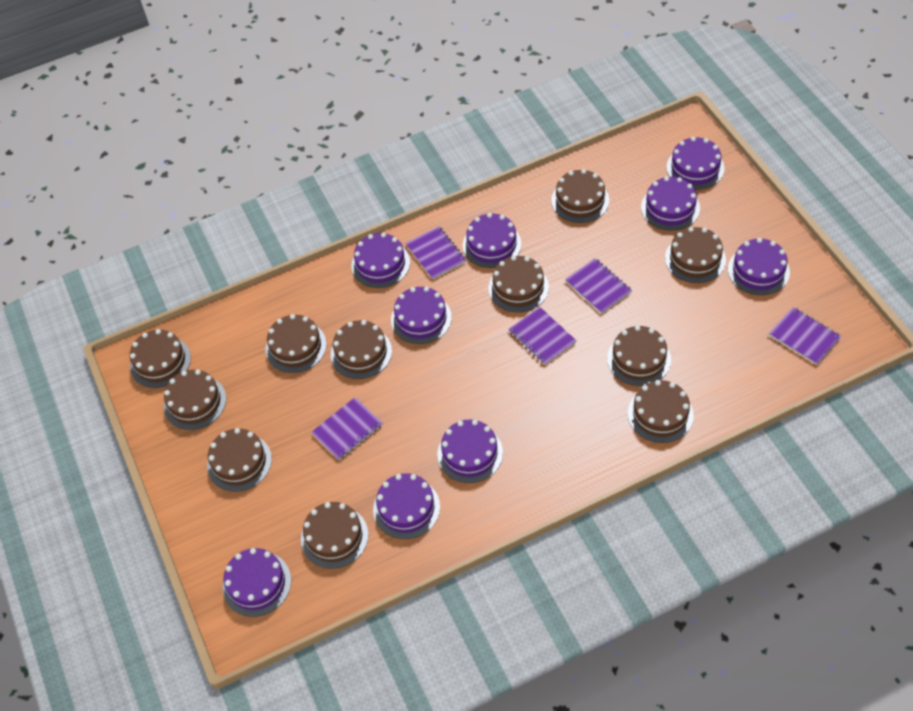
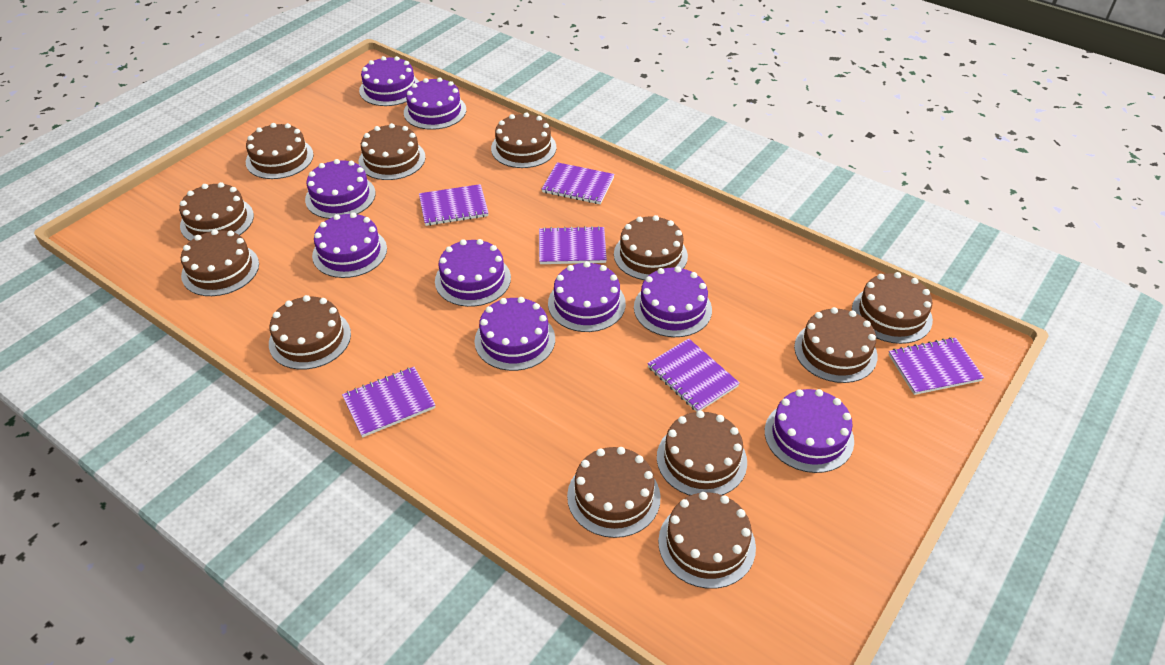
brown cake: [130,329,191,388] [164,370,226,430] [207,428,272,492] [266,314,327,373] [301,502,368,569] [331,320,392,379] [489,256,549,312] [551,169,609,223] [607,325,671,386] [628,380,694,443] [665,227,726,283] = 11 -> [179,182,254,241] [181,229,259,296] [246,123,314,179] [269,295,351,370] [359,123,426,180] [491,112,556,168] [567,447,661,538] [614,215,688,280] [657,411,747,496] [658,492,756,589] [794,307,878,383] [852,272,933,344] = 12
purple notebook: [311,397,383,460] [406,226,466,279] [509,307,576,365] [565,258,632,314] [769,307,841,365] = 5 -> [342,367,435,437] [419,184,488,226] [539,226,607,264] [542,162,615,204] [647,338,740,412] [888,337,984,395] = 6

